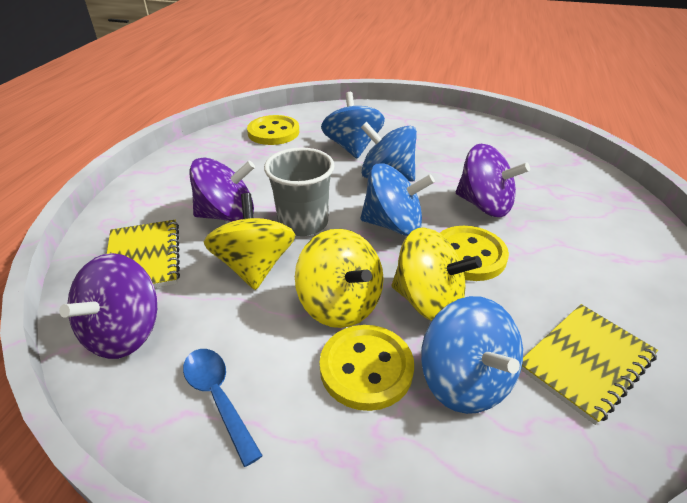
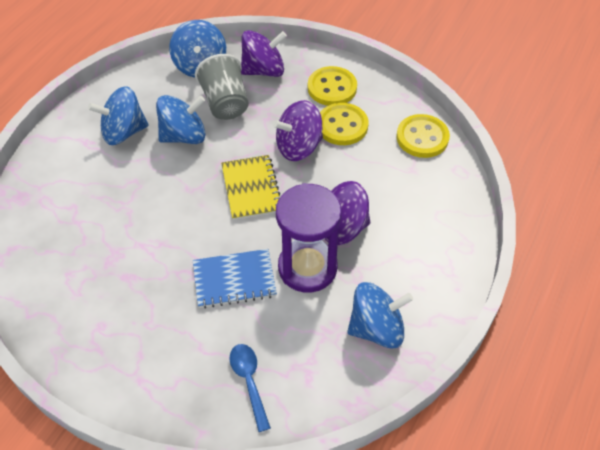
blue notebook: none = 0 -> [193,249,277,309] = 1
purple hourglass: none = 0 -> [276,183,342,293] = 1
yellow notebook: [107,220,180,288] [521,304,658,425] = 2 -> [221,155,280,220] = 1
yellow spinning top: [204,193,295,290] [295,229,384,328] [392,227,482,321] = 3 -> none = 0

